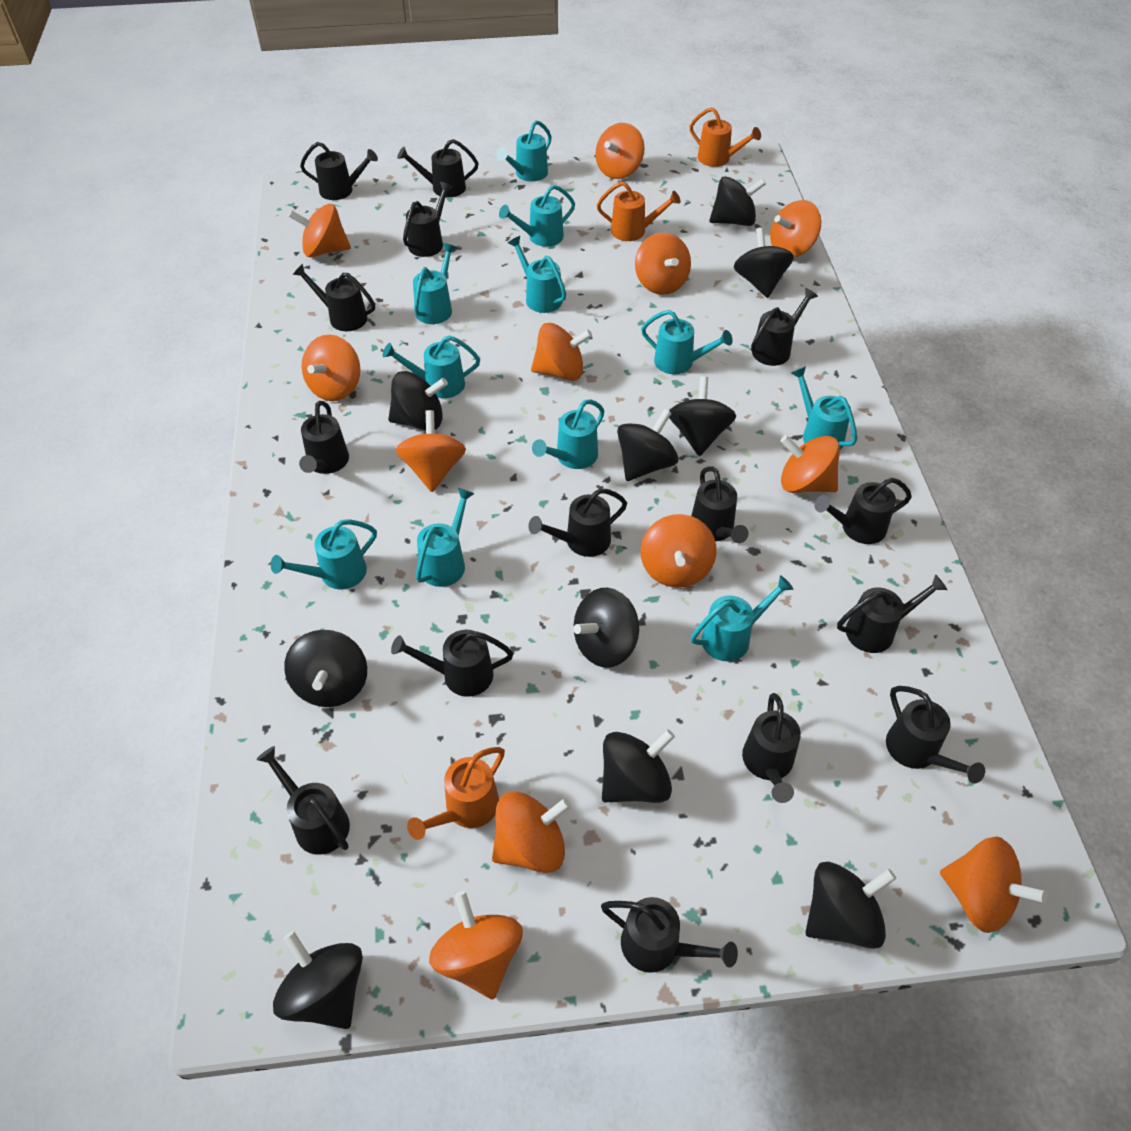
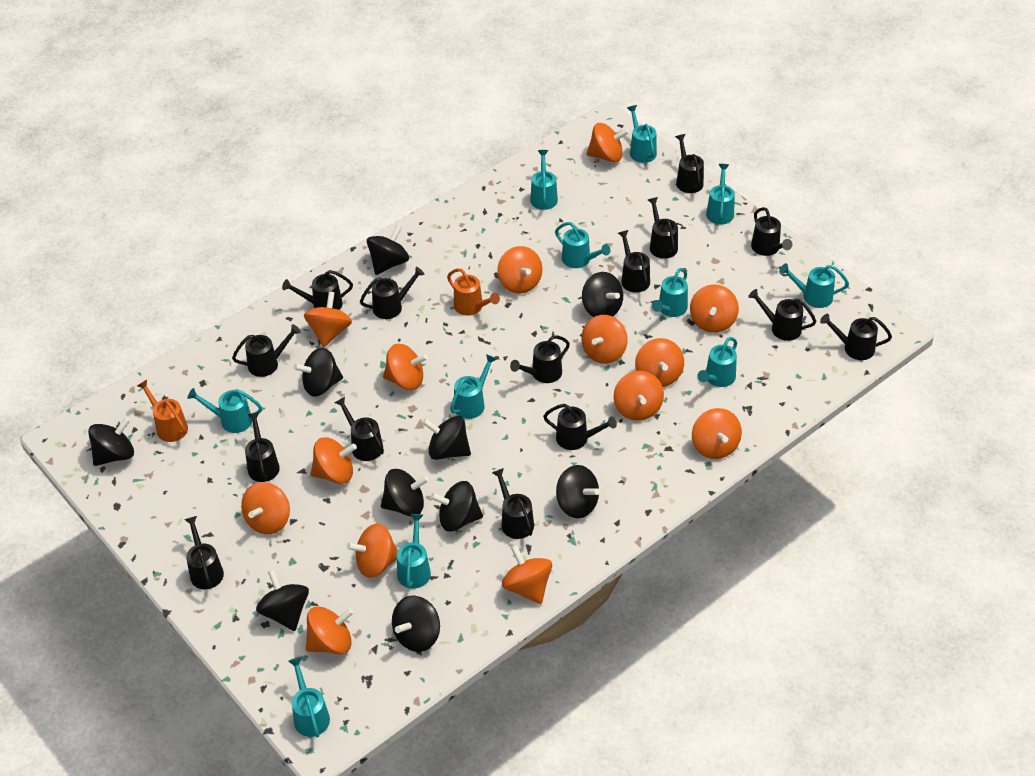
orange spinning top: [289,204,351,257] [301,335,360,401] [396,410,466,492] [429,891,523,999] [492,792,571,873] [531,323,592,381] [595,123,645,179] [635,232,691,295] [640,514,717,588] [770,200,821,257] [780,435,840,493] [940,836,1047,933] = 12 -> [241,482,290,534] [304,291,352,347] [306,607,354,654] [311,437,357,484] [347,523,398,578] [383,344,428,390] [497,246,542,294] [502,545,552,604] [581,315,627,364] [587,123,629,162] [614,371,664,421] [635,338,684,387] [690,285,739,333] [692,408,742,459] = 14
orange watering can: [407,747,505,840] [597,181,681,241] [690,107,761,167] = 3 -> [137,380,188,442] [447,268,500,316] = 2

